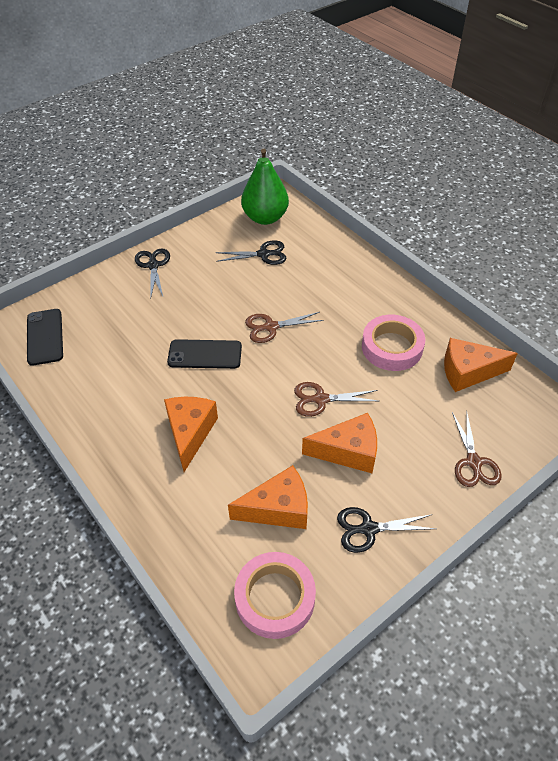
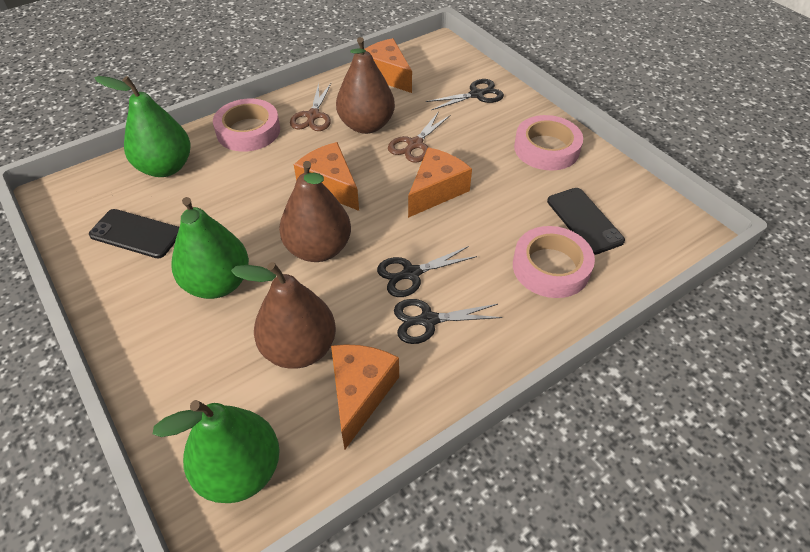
brown pear: none = 0 -> [231,262,336,369] [279,161,351,262] [336,37,395,134] = 3
brown scissors: [245,312,324,343] [294,382,378,417] [452,410,502,487] = 3 -> [290,83,331,131] [388,112,450,163] = 2
green pear: [241,148,289,225] = 1 -> [94,76,191,177] [153,400,280,503] [171,197,249,299] = 3
pink tape: [234,552,316,639] [362,315,425,371] = 2 -> [213,99,280,152] [513,226,595,298] [514,115,583,171] = 3

